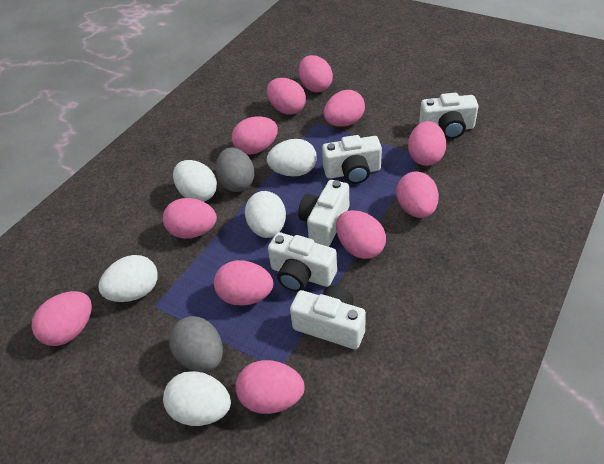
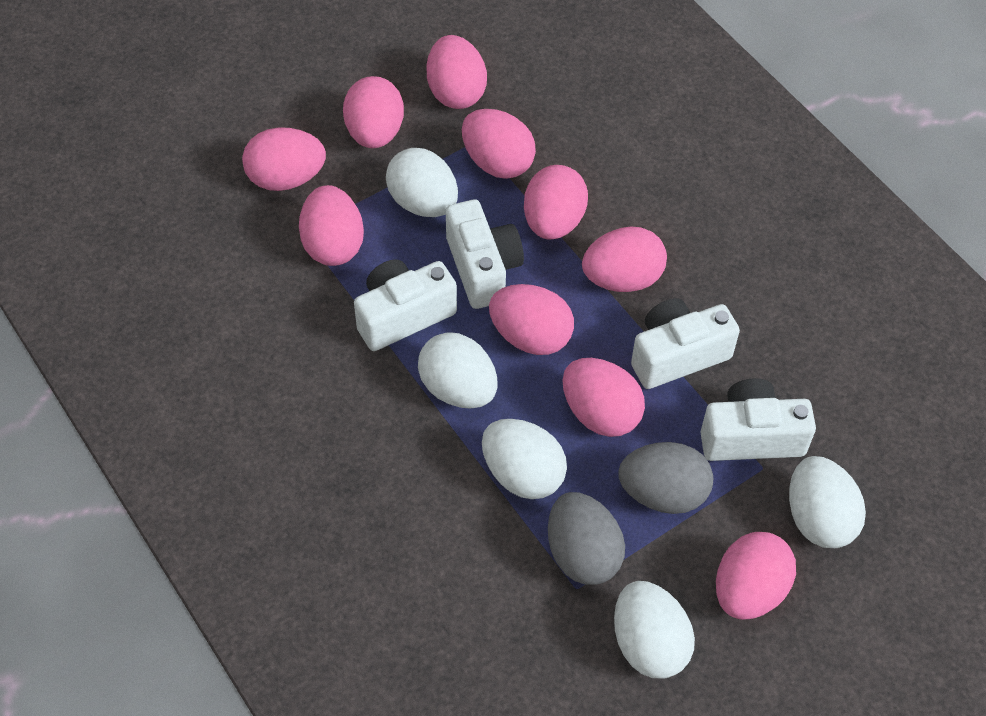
pink egg: [32,291,92,346] [163,198,217,239] [214,260,273,306] [232,116,278,155] [236,360,304,414] [267,78,306,115] [299,55,333,93] [324,90,365,127] [336,210,386,259] [396,171,439,218] [408,121,446,166] = 11 -> [242,127,326,191] [299,185,364,266] [343,76,404,148] [427,35,487,109] [462,109,536,179] [489,284,574,355] [524,165,588,240] [562,358,645,437] [582,226,667,292] [716,532,796,620] = 10
white camera: [268,232,337,292] [290,285,366,349] [298,180,349,247] [322,135,382,184] [419,93,479,139] = 5 -> [354,259,457,351] [446,199,524,309] [631,298,740,389] [700,378,816,461] = 4

